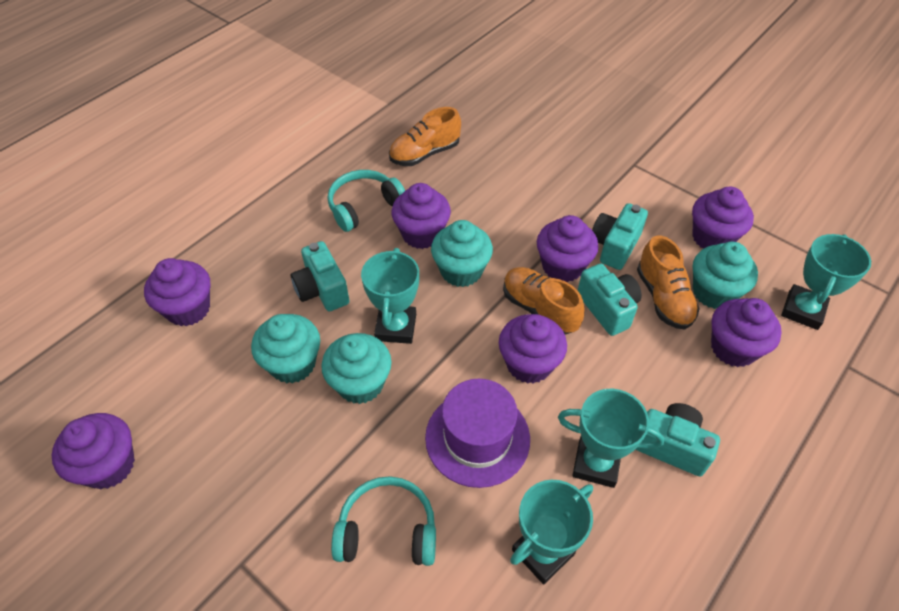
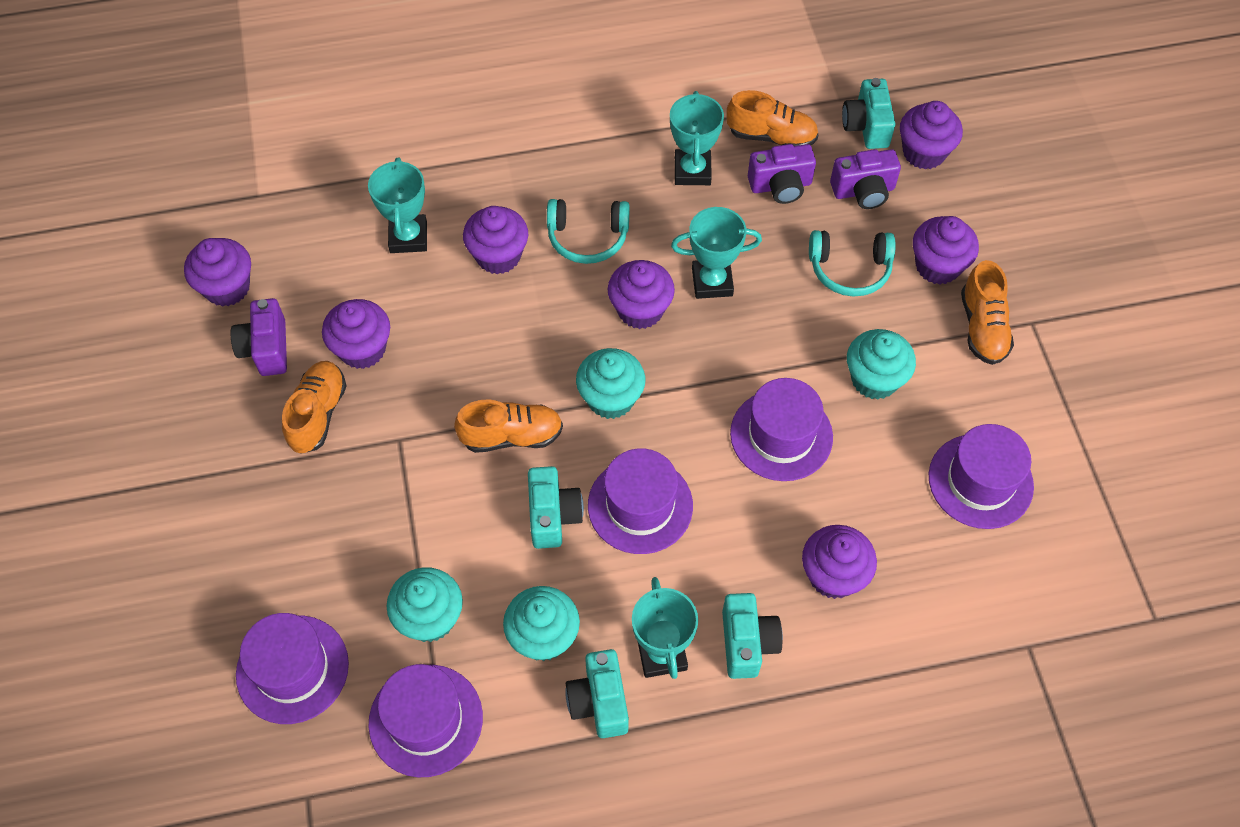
orange shoe: [389,107,461,166] [503,267,584,334] [637,236,700,329] = 3 -> [282,361,347,454] [454,399,563,453] [726,90,818,146] [961,260,1014,365] = 4
purple camera: none = 0 -> [231,298,287,376] [748,144,816,204] [830,149,901,209] = 3
purple hat: [425,379,530,488] = 1 -> [236,613,349,724] [368,664,483,777] [588,448,693,554] [730,378,833,481] [929,424,1034,529] = 5

